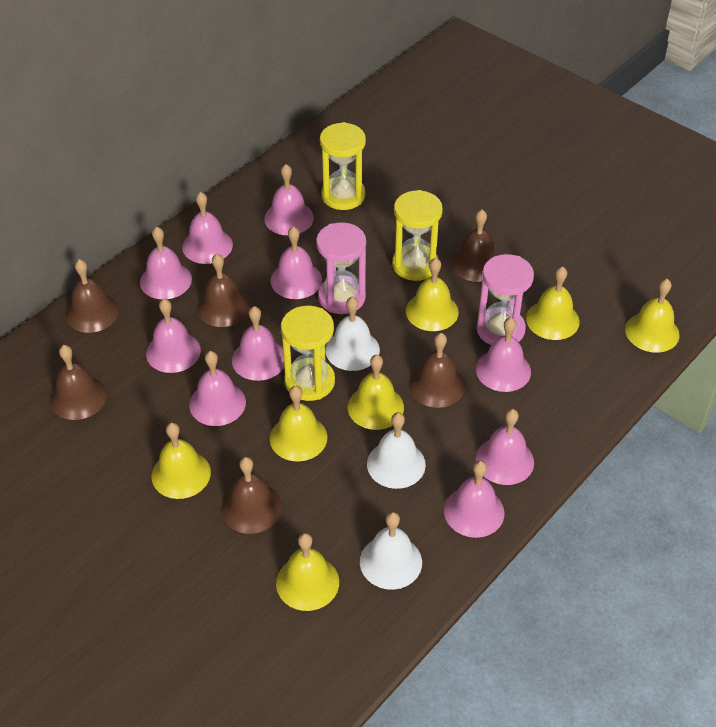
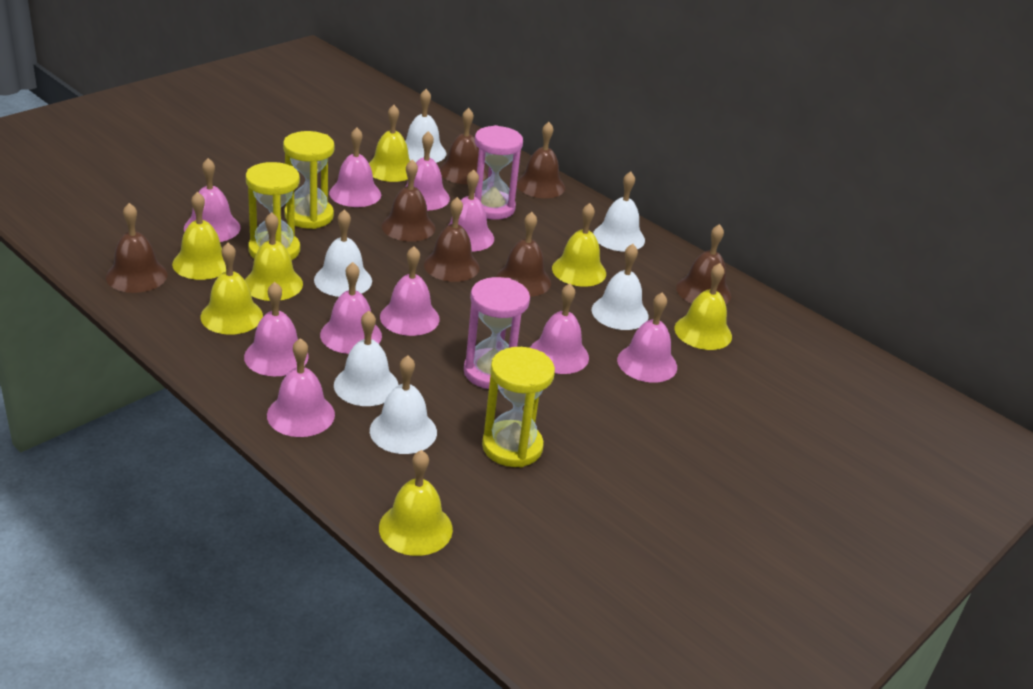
brown bell: [50,345,107,420] [66,259,119,333] [197,254,250,327] [221,457,282,534] [409,333,465,408] [451,209,498,282] = 6 -> [106,203,167,293] [382,160,435,242] [424,197,480,282] [439,108,488,184] [496,212,551,297] [517,122,565,198] [676,224,731,304] = 7
white bell: [325,297,380,371] [360,512,422,590] [367,412,426,489] = 3 -> [314,209,372,297] [334,311,399,406] [370,356,437,454] [405,89,446,163] [592,244,648,330] [593,172,645,252] = 6

